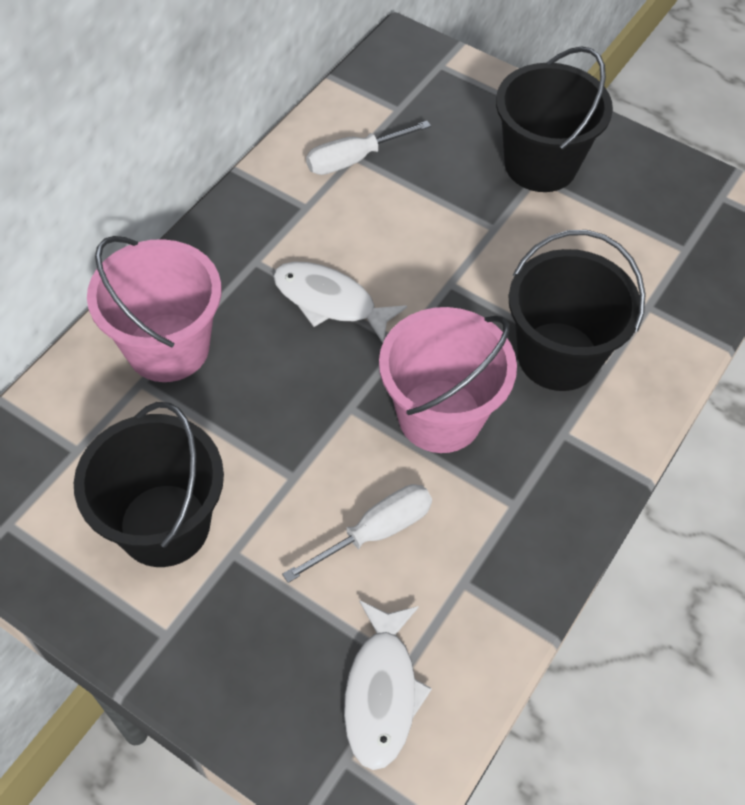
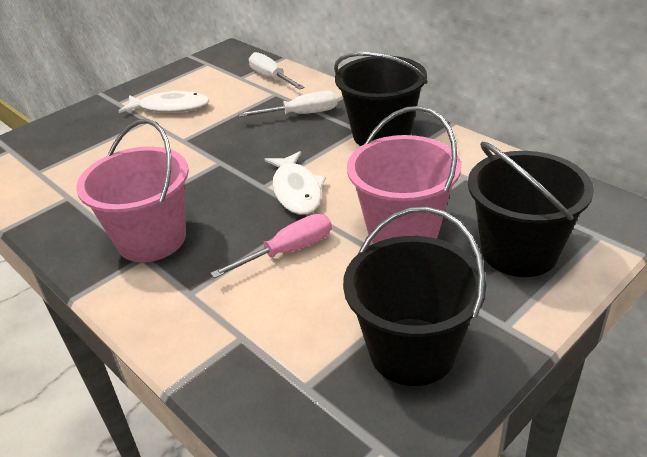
pink screwdriver: none = 0 -> [211,214,332,279] = 1

